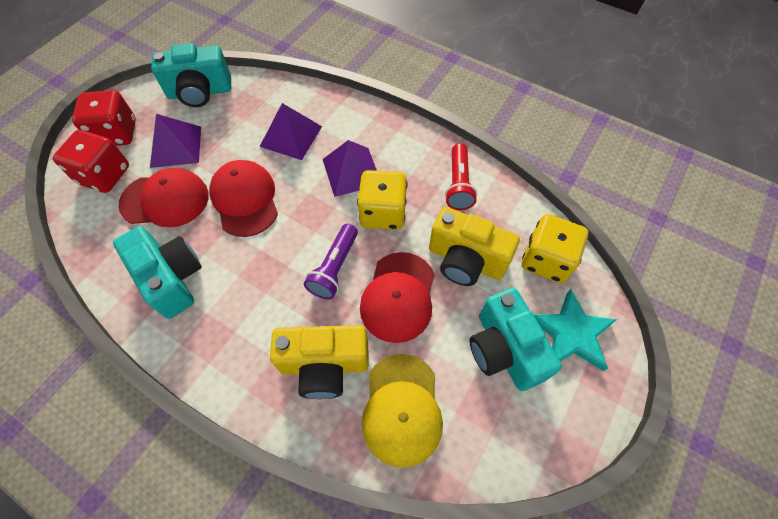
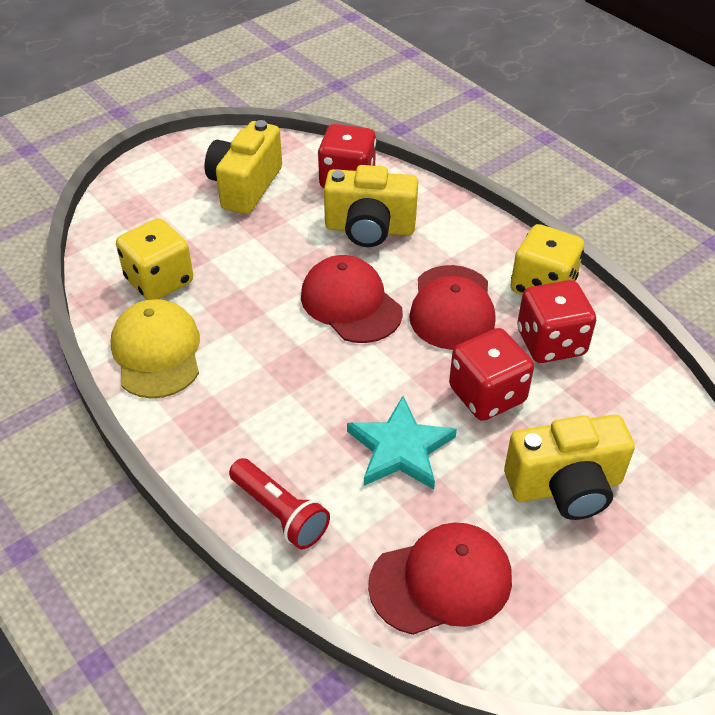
purple flashlight: [304,224,358,299] = 1 -> none = 0
purple pyramid: [150,114,201,168] [260,103,322,160] [323,140,377,197] = 3 -> none = 0
red dice: [53,130,129,193] [72,90,136,146] = 2 -> [318,124,376,188] [449,328,534,421] [517,280,596,363] = 3
turquoise camera: [113,226,202,319] [151,43,231,107] [469,288,562,391] = 3 -> none = 0
yellow camera: [270,325,369,399] [429,207,520,286] = 2 -> [204,120,282,214] [324,165,418,247] [504,415,635,520] = 3

